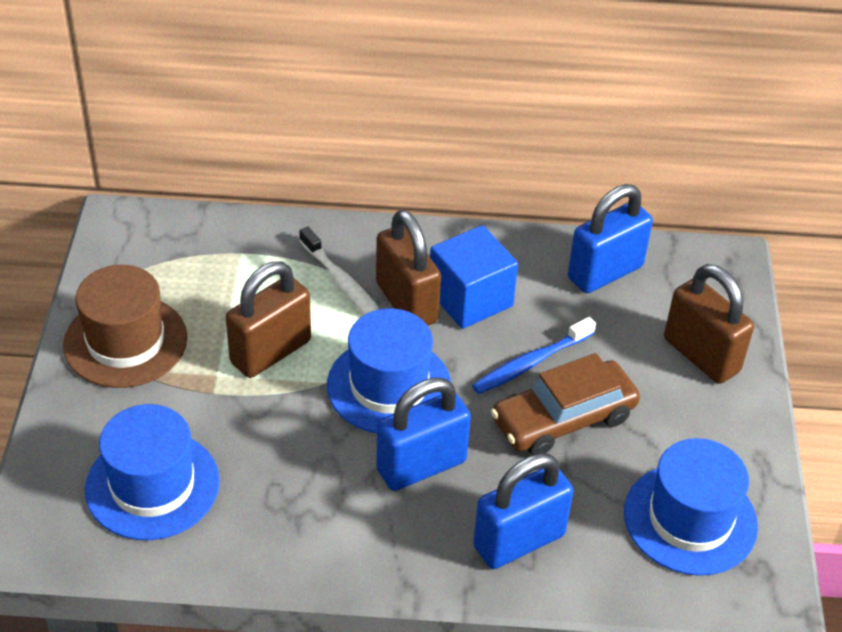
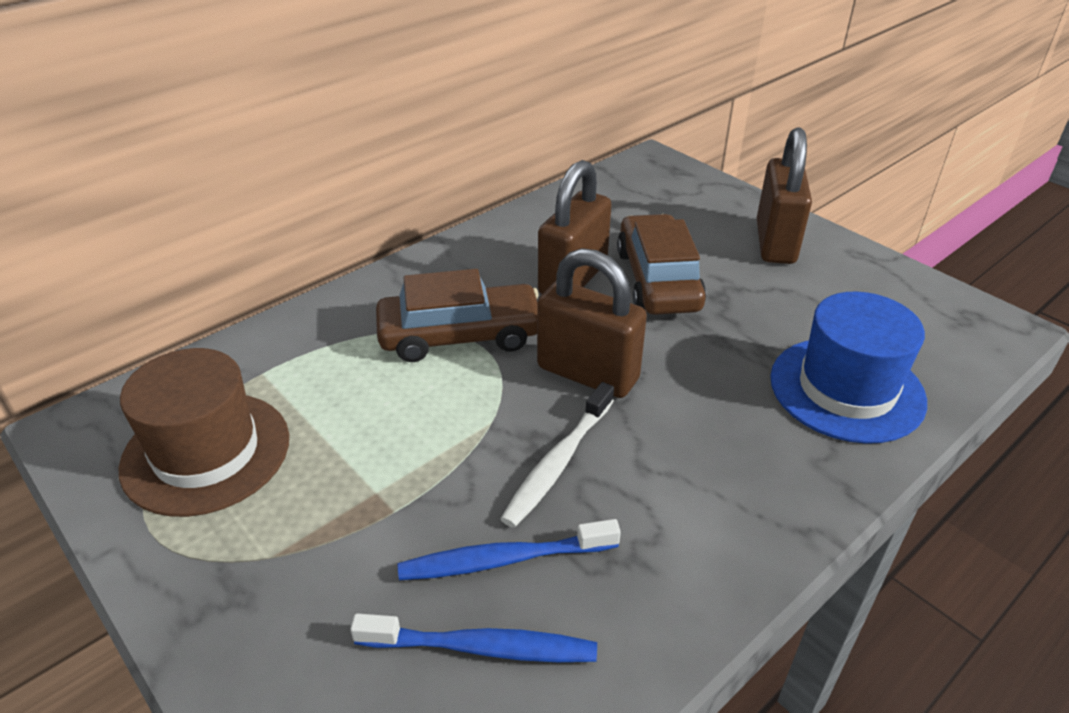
blue cube: [430,225,518,329] = 1 -> none = 0
blue hat: [85,404,220,540] [327,308,451,433] [624,438,758,576] = 3 -> [770,291,927,444] = 1
blue padlock: [376,378,471,491] [473,453,573,569] [568,184,653,293] = 3 -> none = 0
blue toothbrush: [472,317,596,394] = 1 -> [350,613,597,662] [398,519,621,580] = 2
brown car: [491,353,640,455] = 1 -> [376,269,538,362] [617,214,706,315] = 2

